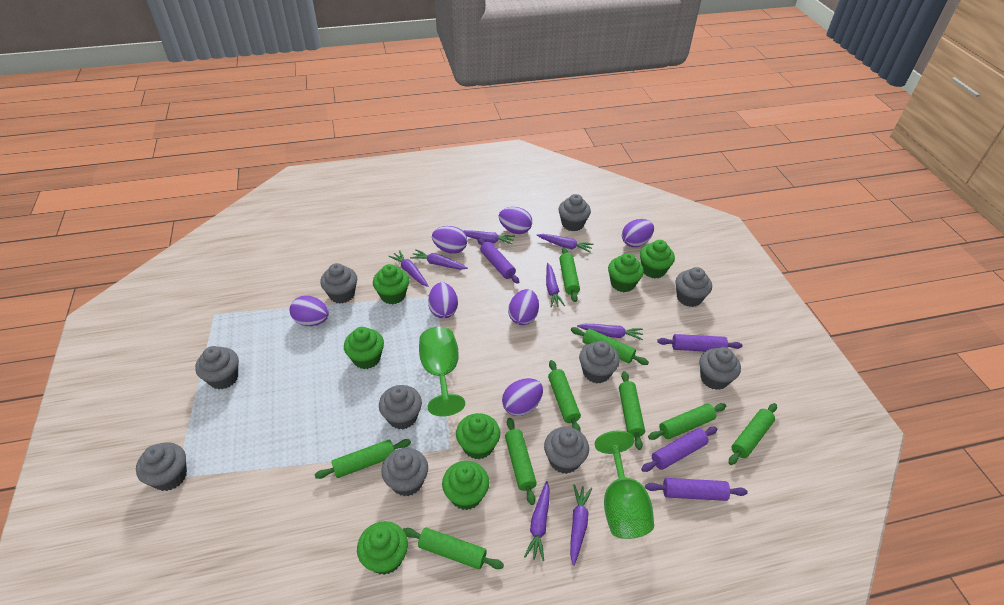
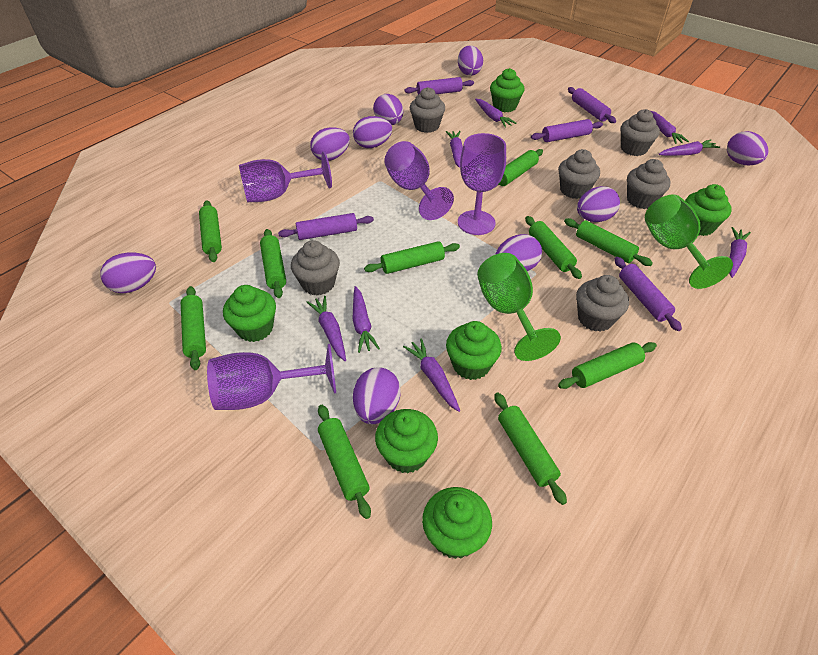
green cupcake: [344,327,384,369] [357,521,408,575] [373,264,409,304] [442,461,489,510] [456,413,500,460] [608,253,644,292] [640,240,675,279] = 7 -> [223,285,276,342] [375,409,438,473] [422,487,492,559] [446,321,502,380] [490,68,524,112] [685,184,732,236] = 6
green rolling pin: [315,439,411,479] [403,528,504,569] [505,418,537,505] [548,360,581,431] [559,247,580,302] [571,327,649,365] [619,371,645,450] [648,403,726,440] [729,403,777,465] = 9 -> [181,286,206,370] [199,200,222,262] [260,229,286,298] [318,405,371,519] [364,241,460,274] [494,393,567,505] [496,149,543,187] [525,216,582,279] [558,342,657,389] [564,218,653,266] = 10
grey cupcake: [136,442,187,491] [195,346,239,390] [320,263,357,304] [379,385,422,429] [381,448,428,496] [544,427,589,474] [558,194,591,231] [579,341,620,383] [676,267,712,307] [700,347,741,390] = 10 -> [291,240,340,295] [410,87,445,133] [558,149,600,199] [576,275,629,332] [621,109,660,156] [627,159,670,209] = 6
purple egg: [290,296,329,326] [428,282,458,319] [432,226,467,254] [499,207,532,234] [502,378,543,416] [508,289,539,325] [622,219,654,247] = 7 -> [100,253,156,293] [310,127,350,161] [353,116,392,148] [353,367,400,424] [373,94,403,125] [458,45,483,76] [495,234,542,271] [577,186,620,222] [727,131,768,165] = 9
purple goblet: none = 0 -> [207,344,336,410] [239,152,332,202] [384,141,454,220] [458,133,506,235] = 4
purple rolling pin: [477,238,519,284] [641,427,717,472] [645,478,748,501] [657,334,743,351] = 4 -> [278,213,374,240] [405,77,474,94] [531,119,603,142] [568,87,616,123] [615,257,682,331] = 5

